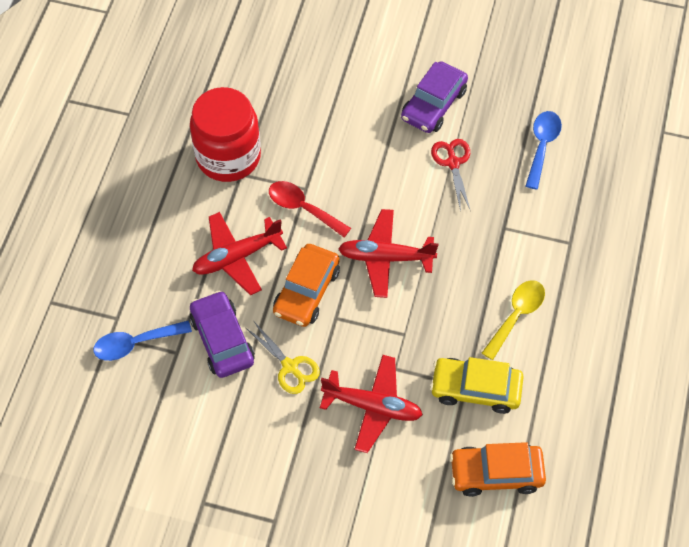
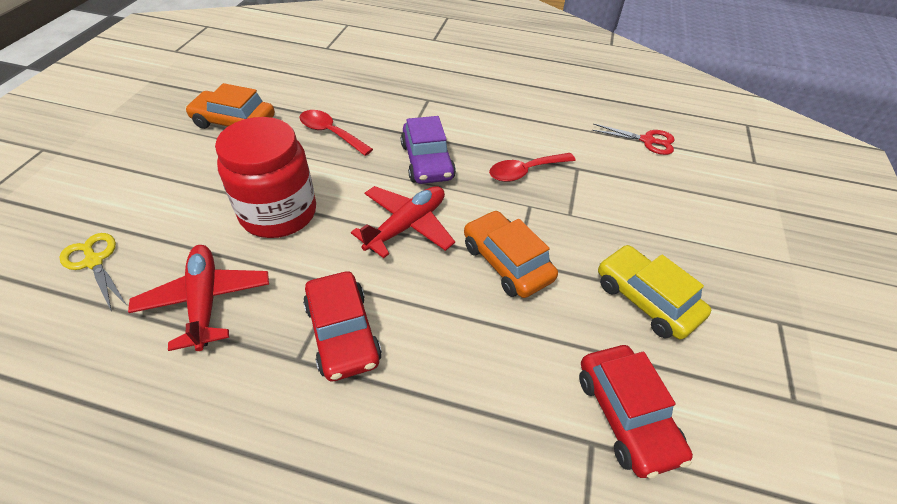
blue spoon: [93,321,192,361] [526,111,562,189] = 2 -> none = 0
purple car: [190,291,255,378] [401,61,468,133] = 2 -> [401,116,456,184] = 1
red car: none = 0 -> [303,271,382,381] [579,345,693,478] = 2
red plane: [192,212,287,295] [320,355,423,453] [338,209,438,298] = 3 -> [128,245,269,351] [351,186,455,258] = 2
red spoon: [269,181,351,237] = 1 -> [300,110,373,156] [489,153,576,182] = 2
yellow spoon: [482,280,545,360] = 1 -> none = 0

